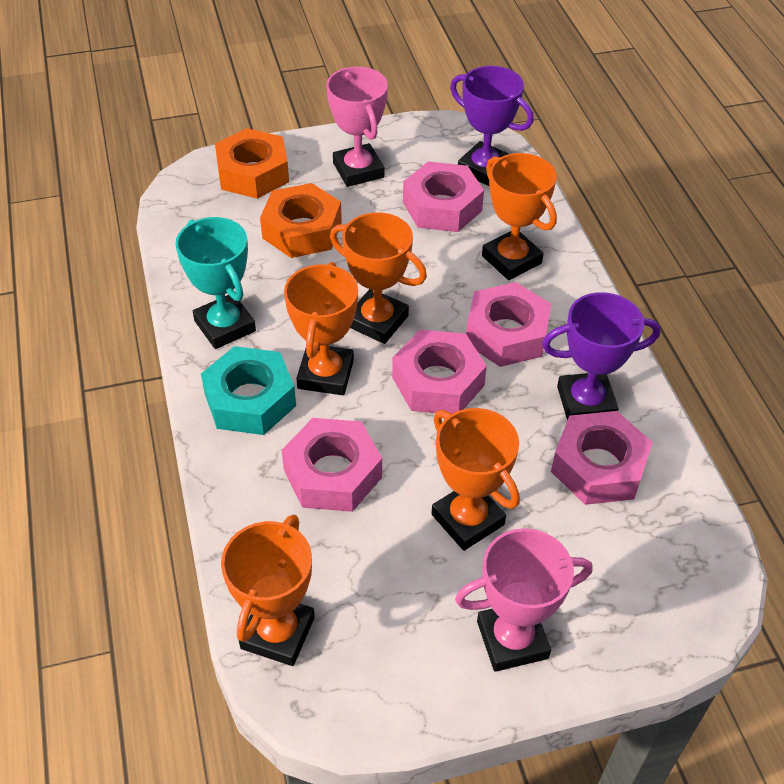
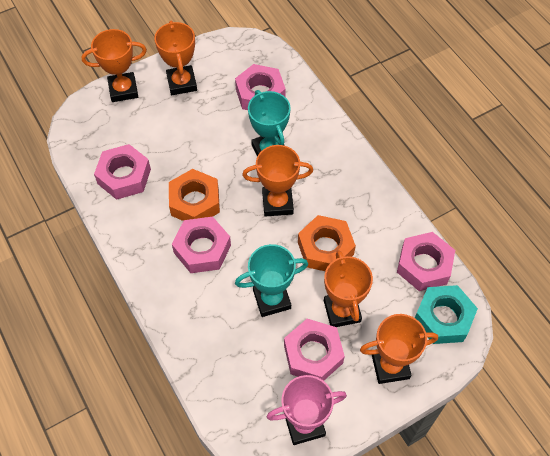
pink trophy: [326,67,388,187] [455,528,592,672] = 2 -> [267,375,347,445] = 1
purple trophy: [450,66,534,186] [542,292,660,420] = 2 -> none = 0
turquoise trophy: [175,217,256,349] = 1 -> [235,244,308,317] [248,90,291,156] = 2

